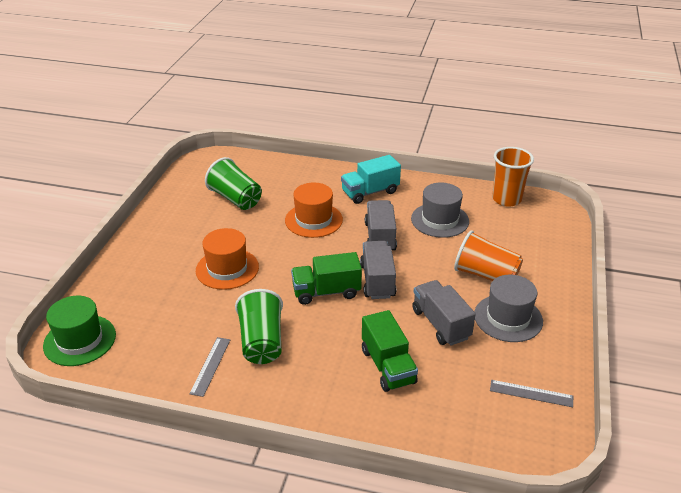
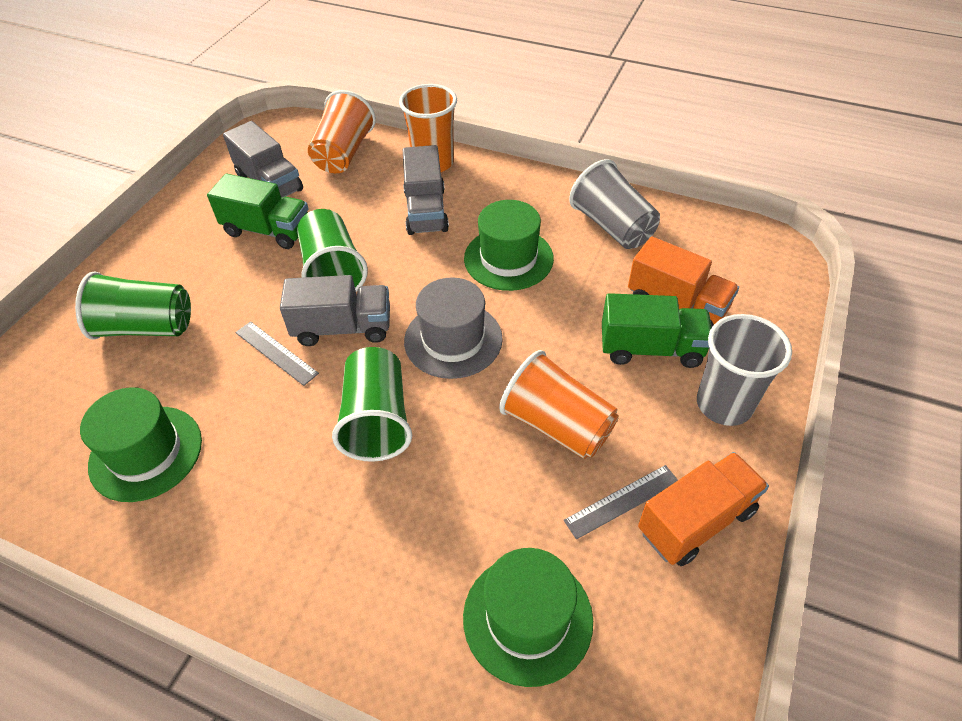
green cup: [205,157,262,210] [235,289,283,364] = 2 -> [75,271,191,340] [297,209,368,292] [332,347,412,462] = 3
green hat: [43,296,116,366] = 1 -> [80,387,202,502] [463,548,593,687] [464,200,554,291] = 3
grey cup: none = 0 -> [569,159,660,249] [697,314,792,426] = 2
grey hat: [411,182,469,238] [474,275,543,342] = 2 -> [404,277,503,379] = 1
orange cup: [454,230,523,281] [492,147,534,207] = 2 -> [308,90,376,173] [399,84,457,172] [499,350,619,459] = 3
orange hat: [196,228,259,290] [285,183,343,238] = 2 -> none = 0
orange truck: none = 0 -> [628,236,739,327] [638,452,769,566] = 2
turquoise truck: [341,155,401,204] = 1 -> none = 0

